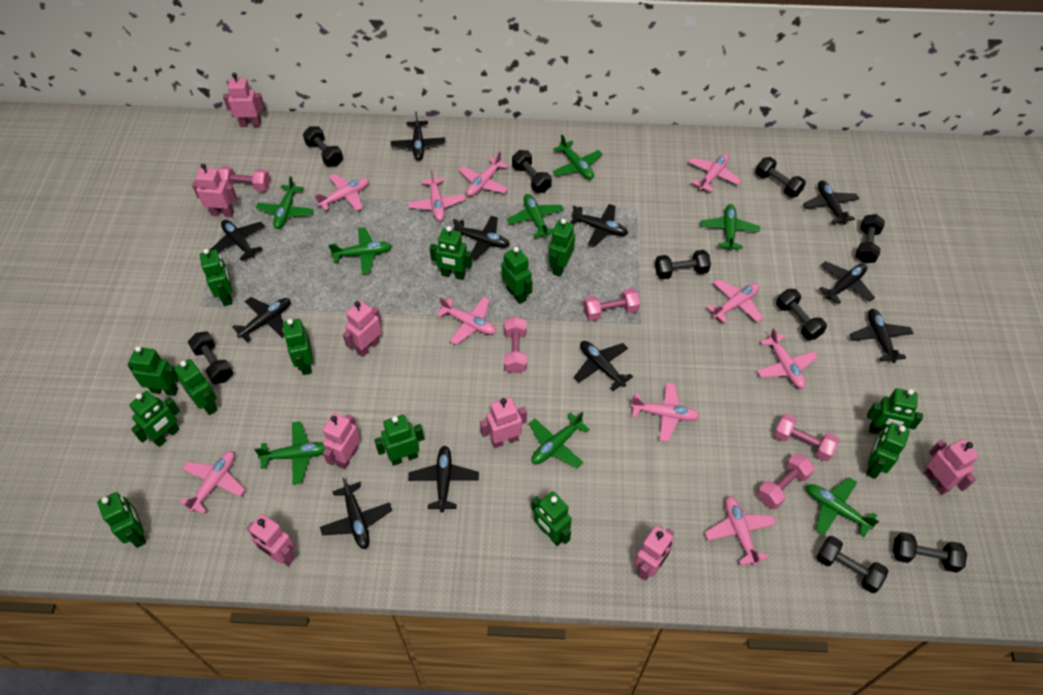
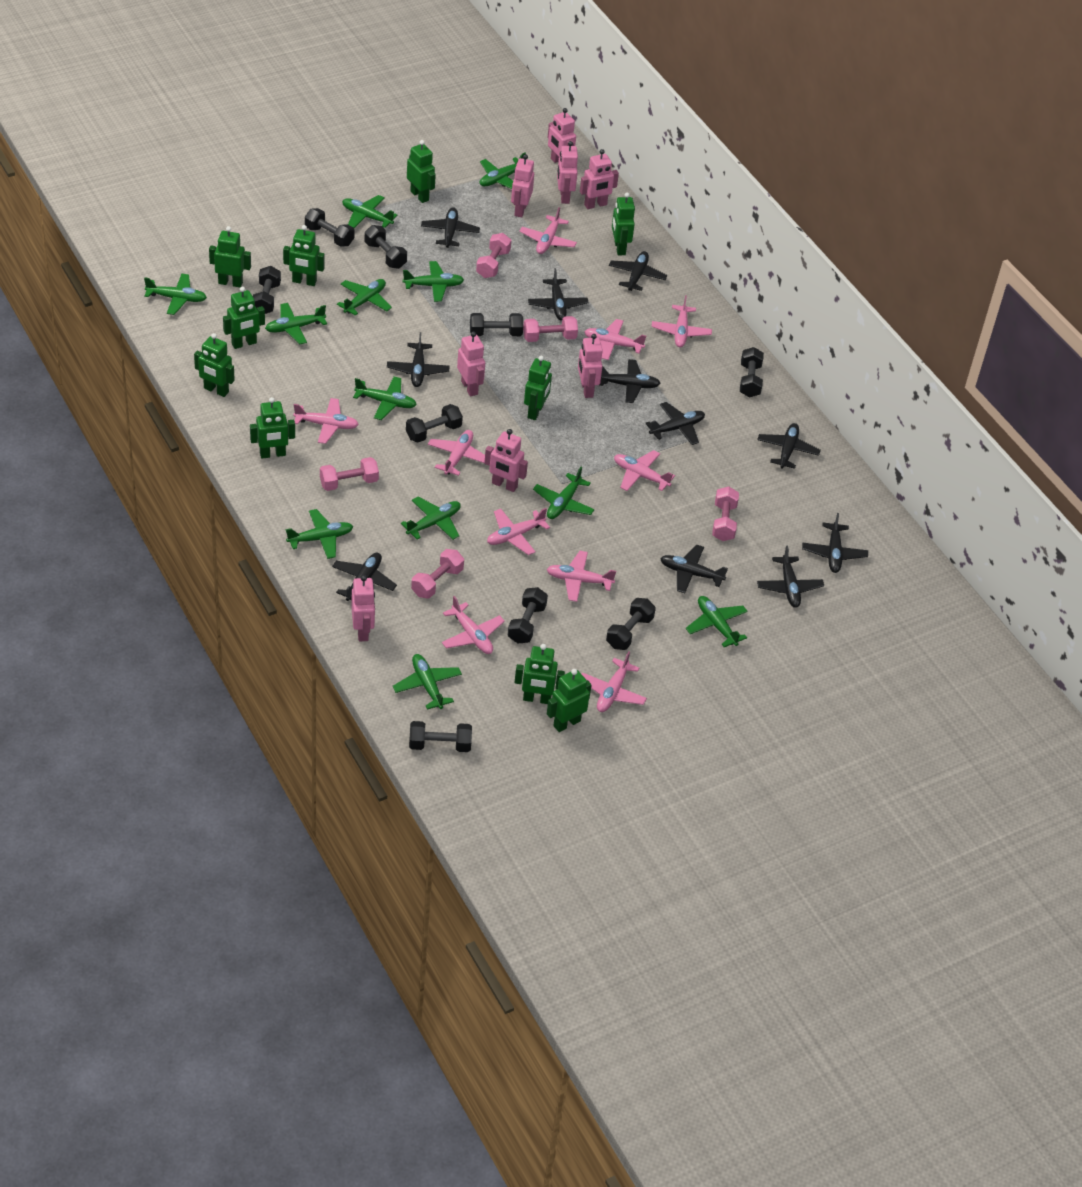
green plane: [254,421,325,484] [256,176,314,229] [328,227,392,274] [507,194,564,238] [529,412,590,468] [553,135,602,180] [701,204,760,251] [806,477,879,537] = 8 -> [144,274,207,315] [265,303,327,344] [286,509,353,559] [337,279,392,316] [342,195,397,228] [353,377,417,420] [393,654,462,710] [401,497,461,540] [403,261,464,302] [479,153,526,189] [533,467,595,519] [686,596,748,647] = 12
green robot: [97,492,146,548] [128,346,179,396] [129,391,180,447] [174,359,217,415] [200,249,233,306] [283,319,313,375] [374,415,424,466] [429,226,472,280] [501,247,532,304] [531,491,572,546] [549,219,575,277] [866,423,910,479] [867,388,923,434] = 13 -> [194,333,235,397] [209,226,251,287] [223,287,265,349] [250,397,295,458] [283,225,325,286] [407,140,436,203] [515,644,565,704] [524,356,552,420] [547,669,592,732] [612,193,635,255] = 10

